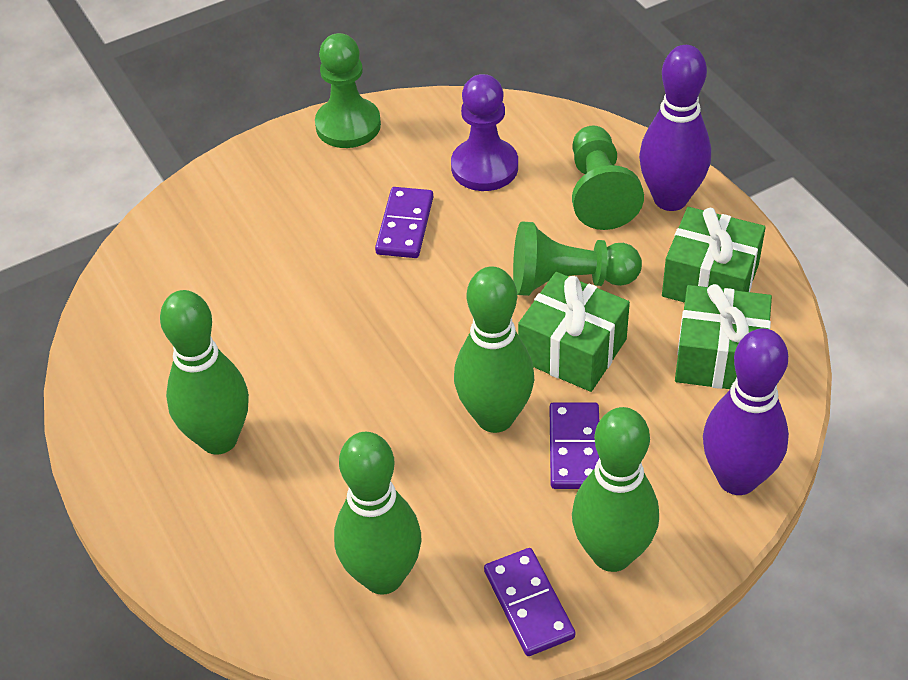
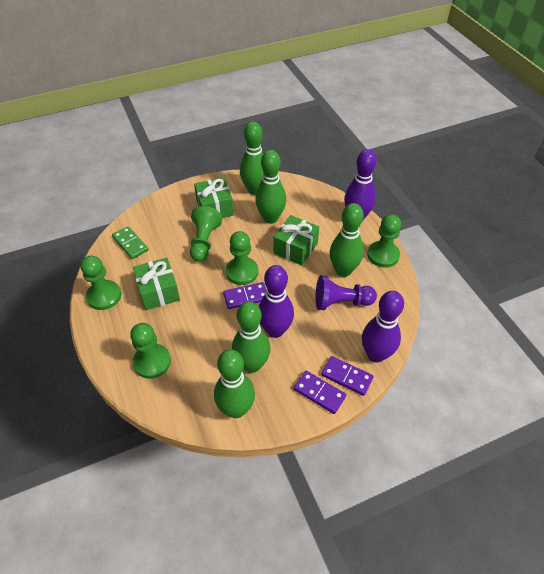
green bowling pin: [160,290,249,455] [334,432,422,595] [454,266,534,433] [572,407,659,572] = 4 -> [214,349,255,418] [232,301,270,373] [240,121,264,195] [255,150,286,224] [330,203,364,277] = 5
green domino: none = 0 -> [112,226,148,259] = 1
green pawn: [315,33,381,148] [513,221,642,296] [572,126,644,230] = 3 -> [80,256,121,310] [130,323,171,379] [190,206,223,262] [226,231,258,285] [367,214,401,268] = 5
purple bowling pin: [639,45,711,211] [703,328,789,495] = 2 -> [259,265,294,338] [344,149,377,220] [362,291,404,363] = 3

